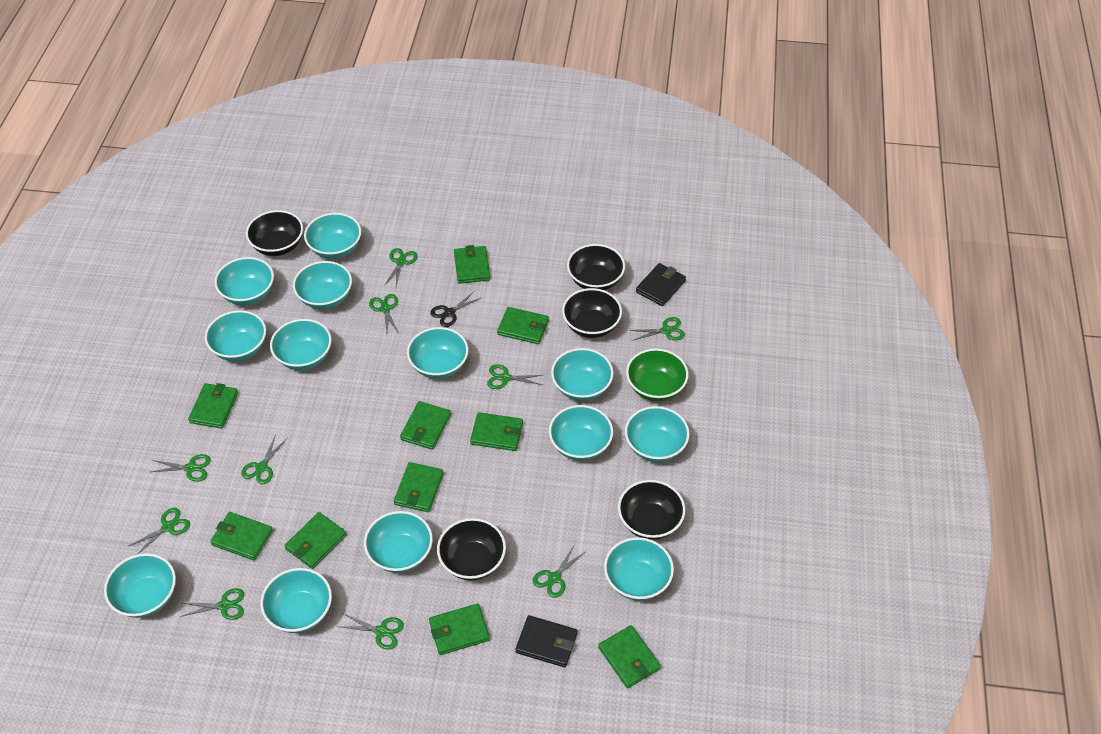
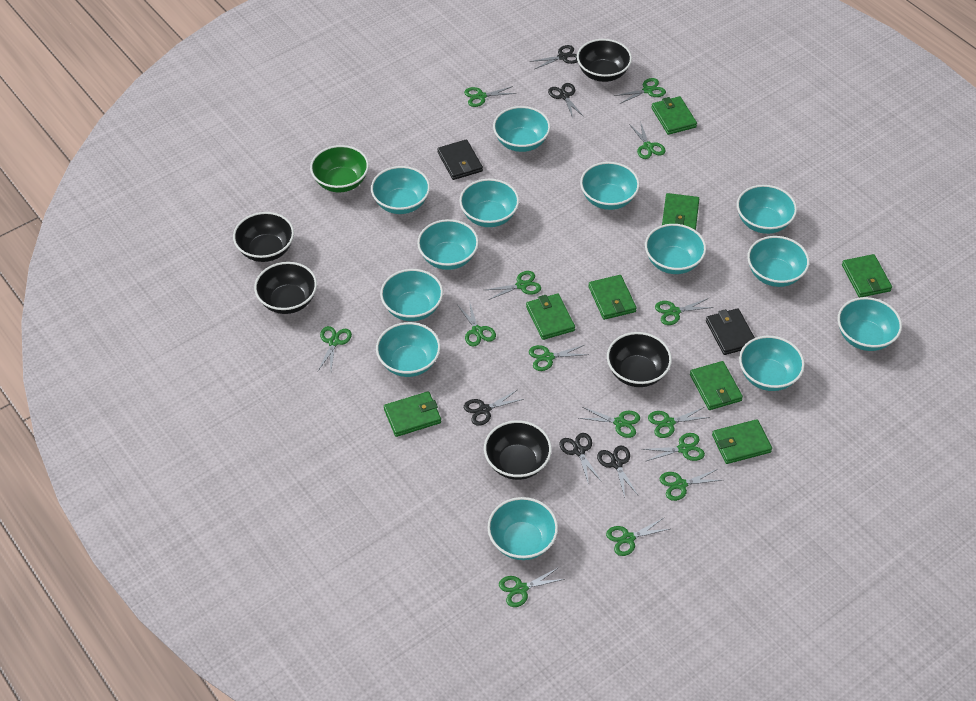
black scissors: [430,292,481,327] = 1 -> [464,390,524,426] [530,45,578,69] [548,83,584,118] [559,433,602,485] [597,445,638,498] = 5
green scissors: [129,508,190,554] [151,454,211,482] [180,588,244,620] [241,435,287,484] [341,614,404,650] [369,294,399,333] [384,248,418,286] [487,364,543,389] [533,544,585,598] [629,317,685,341] = 10 -> [318,326,352,371] [458,300,496,346] [464,86,516,107] [485,271,541,300] [499,567,564,607] [529,345,588,371] [579,407,640,438] [606,518,669,556] [615,78,666,104] [629,121,666,159] [641,433,705,461] [648,407,710,438] [655,298,714,325] [659,469,722,501] = 14
green wallet: [188,383,238,429] [210,512,273,561] [284,512,347,569] [394,462,444,512] [400,401,451,450] [429,604,490,655] [454,245,490,284] [470,412,523,451] [497,307,549,344] [598,625,661,689] = 10 -> [384,391,441,437] [526,293,575,340] [588,275,637,320] [651,96,697,135] [662,193,699,230] [690,361,743,410] [712,419,772,464] [842,254,892,298] = 8

